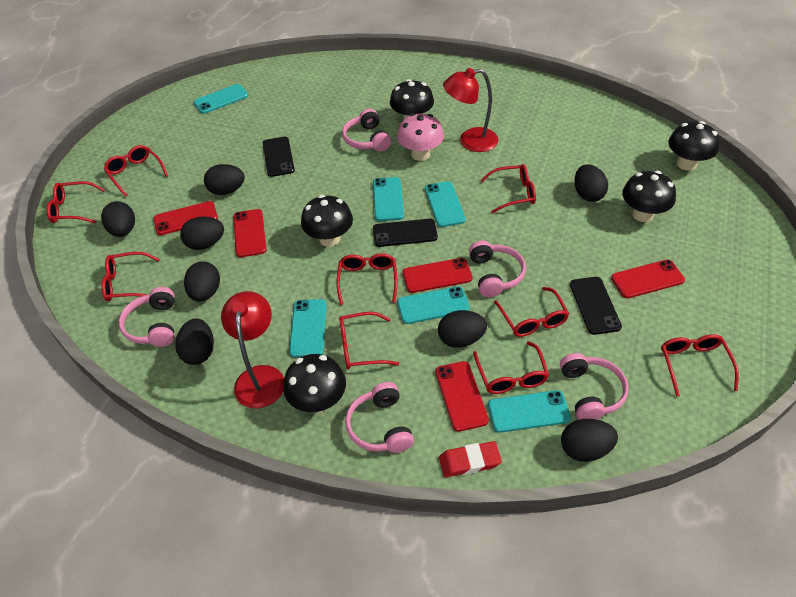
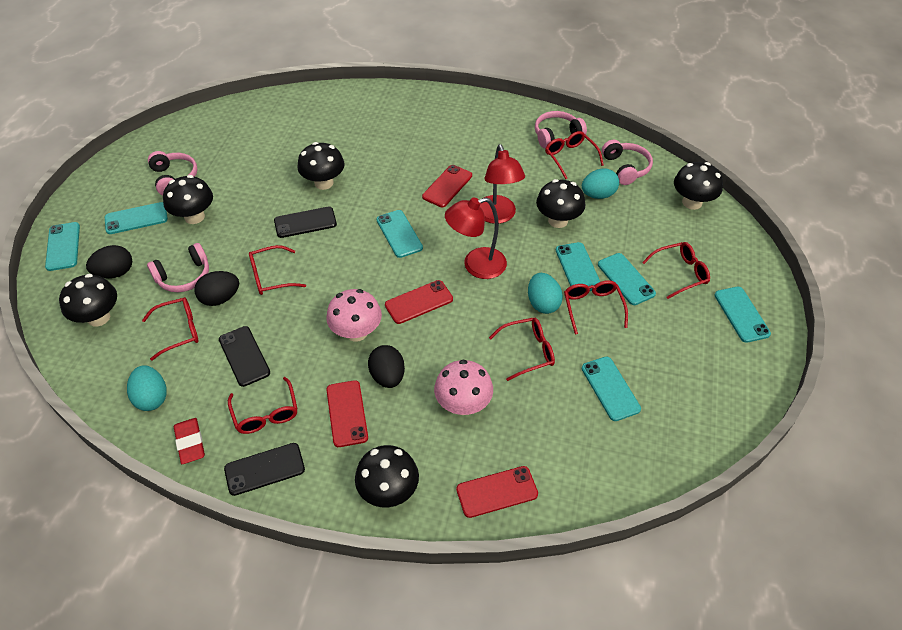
black egg: [101,201,135,237] [175,319,214,365] [180,216,224,250] [184,261,220,302] [204,164,245,195] [438,310,487,348] [561,419,618,462] [575,164,608,202] = 8 -> [86,245,132,278] [194,271,239,306] [368,345,405,388] = 3
black mushroom: [283,354,346,413] [301,195,353,247] [390,79,434,120] [622,171,676,222] [668,121,720,171] = 5 -> [59,274,117,327] [163,175,213,224] [297,142,345,190] [355,445,419,508] [536,179,585,228] [674,162,723,210] = 6
pink headphones: [119,287,175,347] [342,109,391,151] [345,382,414,453] [469,240,526,297] [560,353,629,420] = 5 -> [147,243,209,292] [148,151,198,195] [535,111,587,148] [602,140,653,185] = 4
pink mushroom: [397,113,444,161] = 1 -> [326,289,382,342] [434,359,493,415] = 2
red glasses: [47,181,105,223] [101,252,160,301] [104,145,168,197] [336,253,398,305] [339,312,400,369] [473,341,549,394] [481,164,536,213] [494,287,569,337] [661,334,739,397] = 9 -> [142,297,199,361] [228,377,298,434] [249,245,306,295] [489,318,555,381] [545,131,604,179] [564,280,628,334] [642,242,710,299] = 7
red phone: [153,201,218,235] [233,209,266,257] [402,258,473,293] [435,361,489,432] [611,260,685,298] = 5 -> [326,380,368,447] [385,280,453,324] [422,165,472,207] [456,466,538,518] = 4
turquoise egg: none = 0 -> [127,365,167,411] [528,273,563,314] [582,168,619,199] = 3
turquoise phone: [194,84,249,114] [289,299,326,357] [373,177,404,221] [397,286,470,324] [425,181,466,227] [488,390,571,433] = 6 -> [45,222,80,271] [105,202,168,234] [376,210,423,258] [556,242,600,291] [582,356,641,421] [598,253,656,305] [714,286,771,343] = 7

